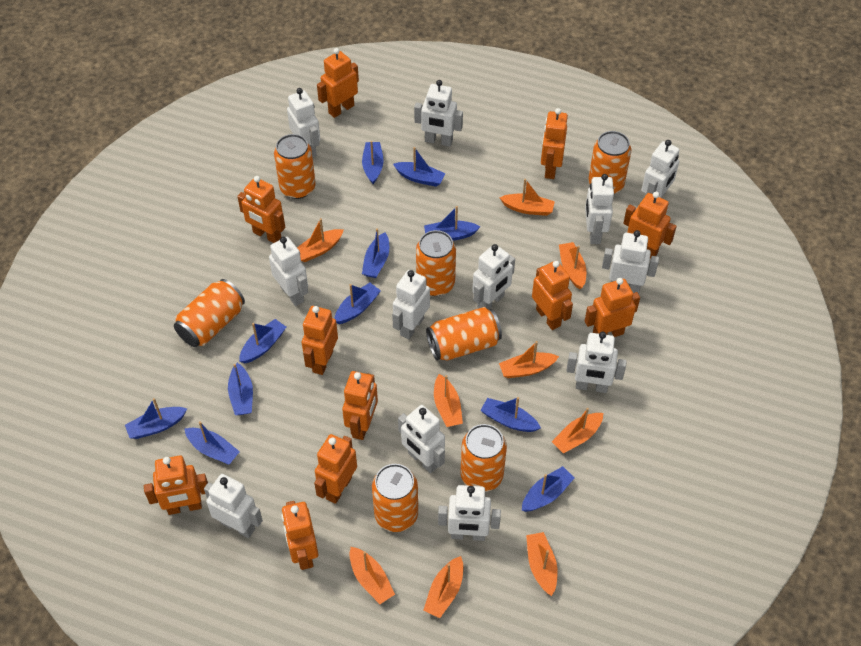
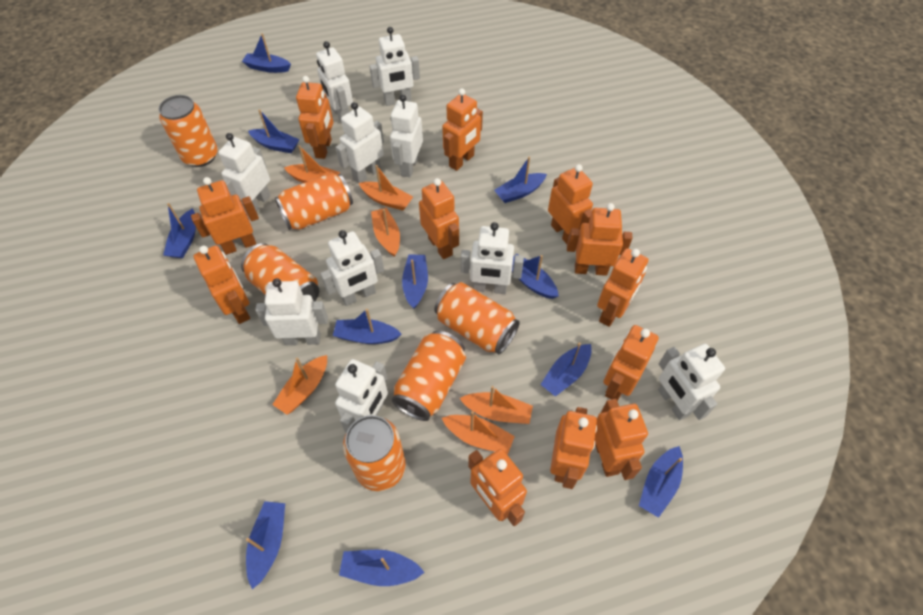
orange boat: [297,218,344,262] [349,547,395,604] [423,556,463,618] [434,374,463,427] [499,179,555,216] [499,341,559,378] [526,532,558,596] [552,408,603,453] [559,242,586,289] = 9 -> [272,355,327,415] [284,145,340,183] [359,165,413,210] [371,208,400,257] [442,411,515,454] [460,386,533,424] = 6
orange can: [174,279,245,347] [274,134,316,199] [372,464,418,532] [416,230,456,296] [426,307,502,361] [461,424,507,492] [588,131,631,194] = 7 -> [158,95,218,167] [241,243,319,302] [275,172,353,230] [343,415,406,491] [392,330,466,421] [434,282,520,354] = 6
orange robot: [144,455,208,515] [237,176,285,243] [281,501,318,570] [301,306,338,375] [314,434,357,504] [317,48,359,118] [342,371,378,440] [532,261,573,330] [541,108,568,179] [585,278,640,337] [623,192,677,258] = 11 -> [191,177,259,255] [194,245,250,324] [296,76,333,159] [419,178,459,259] [442,88,483,171] [468,449,527,526] [548,164,593,244] [550,407,597,489] [567,203,632,276] [595,399,648,480] [597,248,648,327] [603,325,659,401] = 12
white robot: [204,474,263,538] [269,237,308,306] [287,88,320,157] [392,270,430,339] [398,405,445,473] [414,80,463,146] [438,485,501,541] [472,244,515,310] [566,332,627,393] [585,174,614,244] [602,230,659,294] [641,140,679,198] = 12 -> [218,133,271,213] [255,278,328,345] [316,41,353,123] [320,230,384,306] [335,102,384,184] [335,359,388,433] [369,27,420,106] [390,94,423,177] [461,222,524,294] [658,344,725,420] = 10

